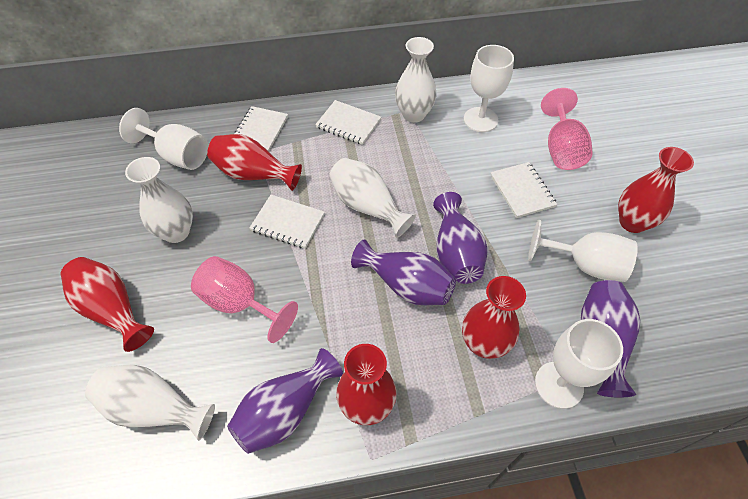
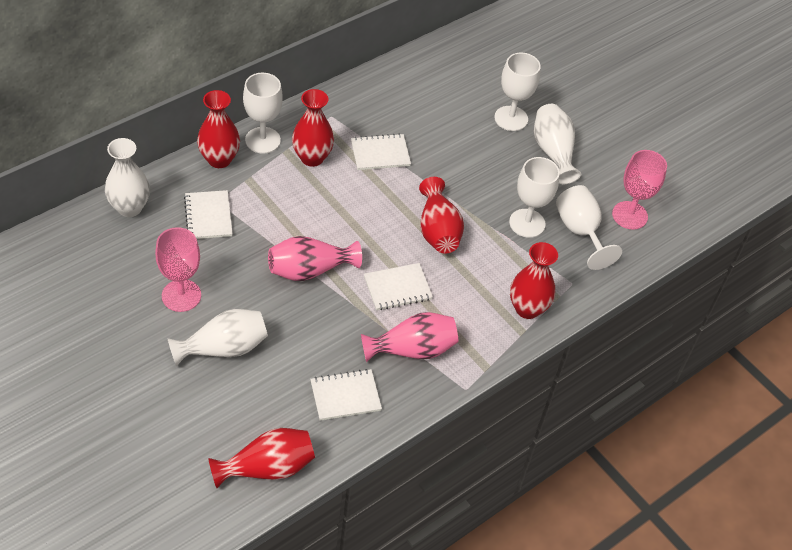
pink vase: none = 0 -> [268,236,362,281] [361,312,458,362] = 2
purple vase: [227,348,343,454] [351,240,456,305] [433,192,488,284] [581,280,640,397] = 4 -> none = 0
white vase: [85,365,215,441] [125,157,193,243] [329,158,416,238] [395,37,437,123] = 4 -> [105,138,150,217] [167,309,268,366] [534,104,581,184] = 3

